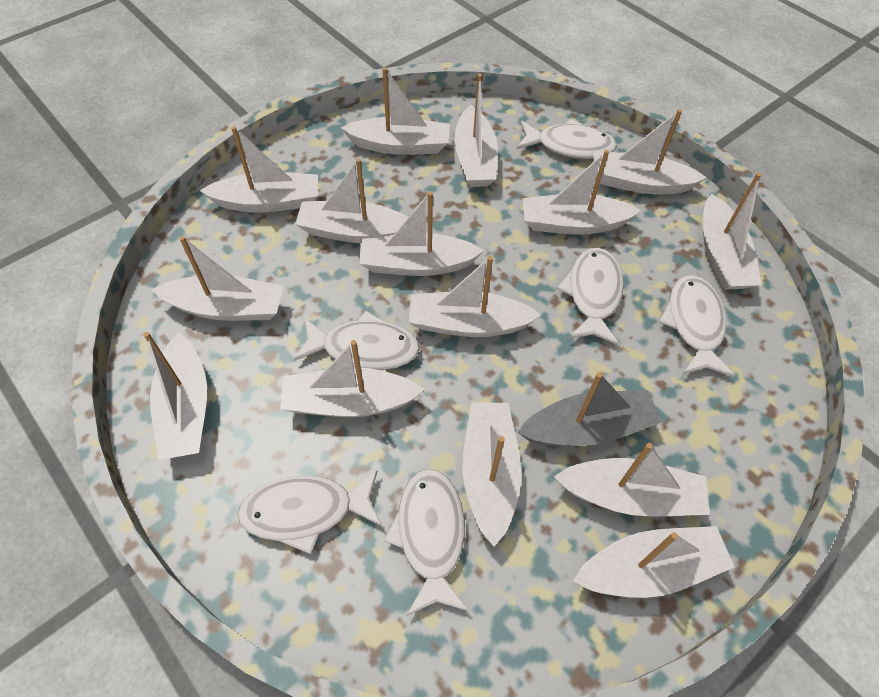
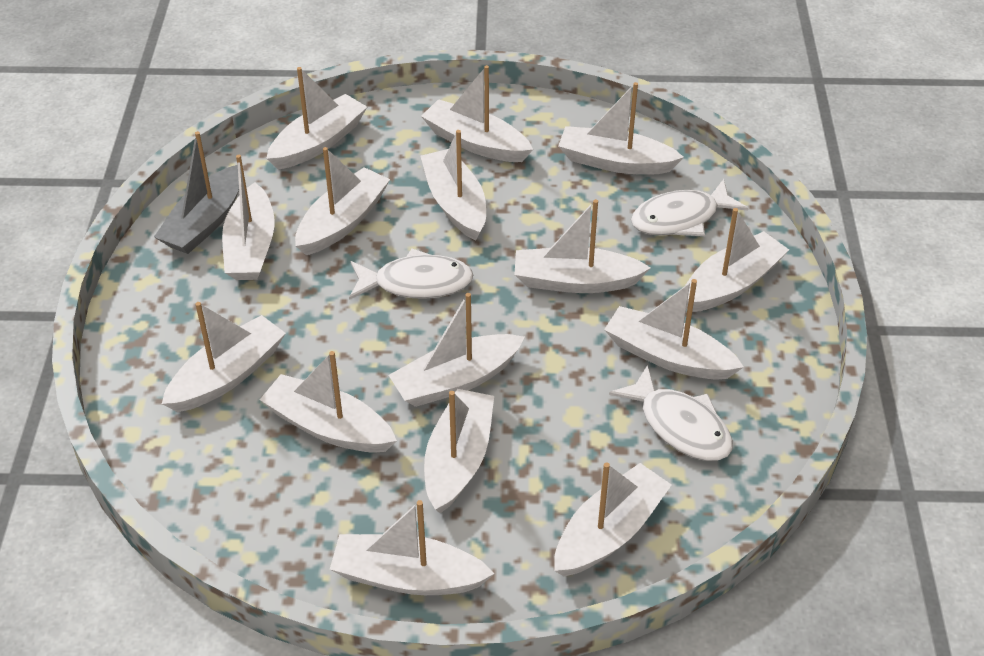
white fish: [238,471,382,554] [293,311,420,370] [384,469,469,616] [516,119,617,159] [557,248,624,346] [659,275,735,377] = 6 -> [349,249,473,300] [609,365,733,461] [631,179,749,236] = 3

